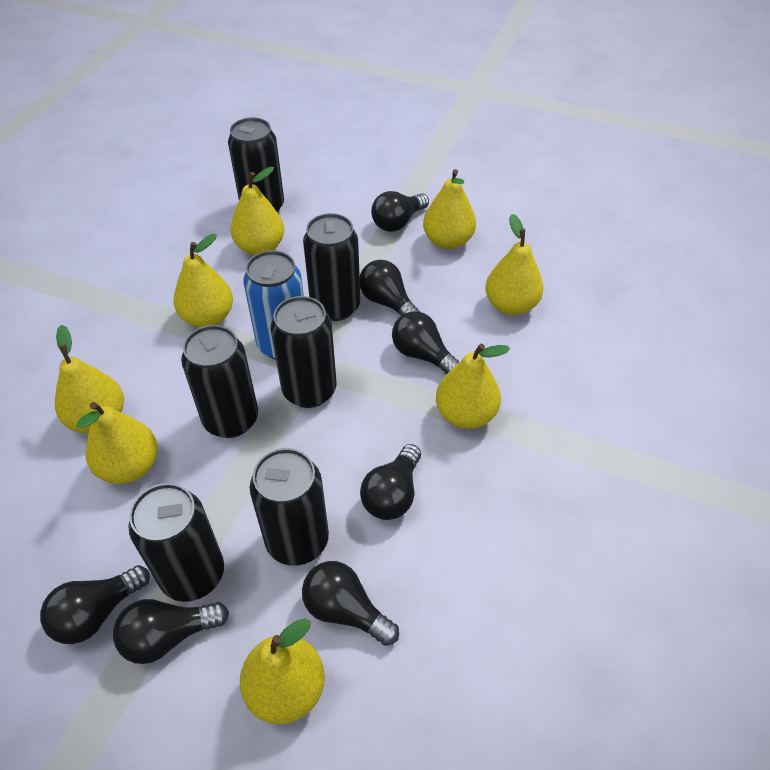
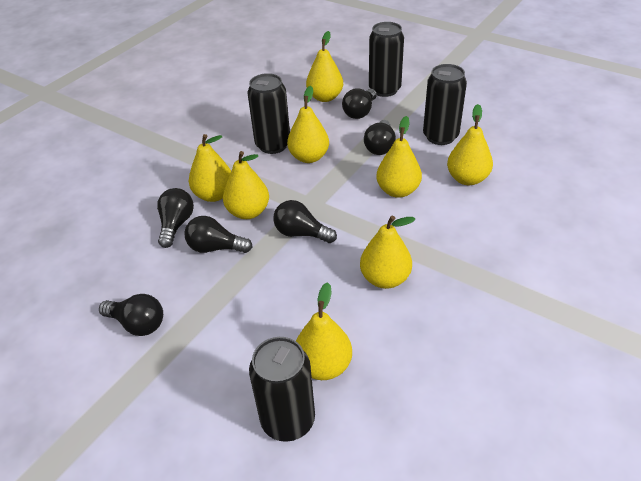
black can: [128,483,224,602] [181,325,258,438] [228,118,284,213] [250,448,329,566] [270,296,337,408] [303,213,360,321] = 6 -> [247,73,290,154] [249,337,315,442] [369,22,404,97] [423,64,467,145] = 4
black light bulb: [40,565,150,644] [113,599,229,664] [302,561,399,646] [360,260,421,316] [360,444,421,520] [371,191,429,232] [392,311,459,374] = 7 -> [99,294,163,336] [157,188,194,248] [184,216,252,253] [273,200,337,243] [342,88,377,119] [364,120,396,155] = 6
blue can: [243,250,304,359] = 1 -> none = 0

